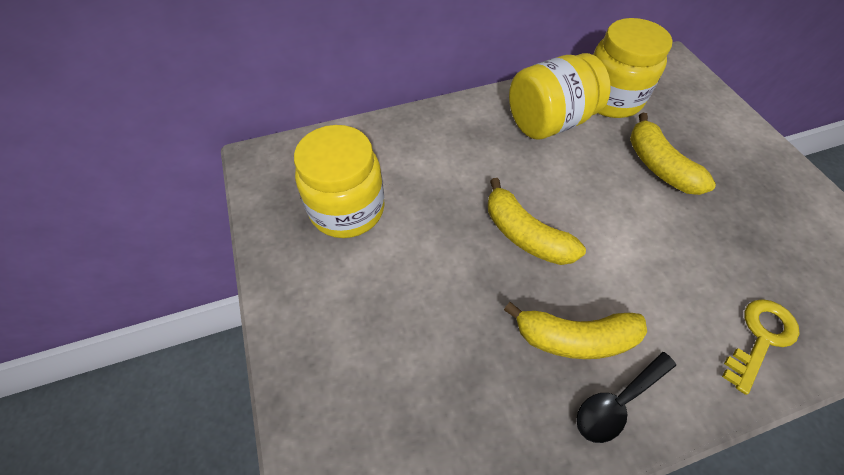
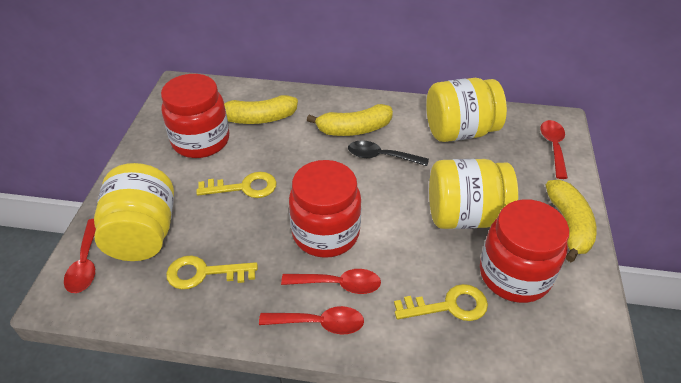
red jar: none = 0 -> [161,74,229,158] [289,160,361,258] [480,199,569,303] = 3
red spoon: none = 0 -> [64,219,96,293] [259,306,364,334] [281,269,381,294] [541,120,568,179] = 4
yellow key: [722,299,800,395] = 1 -> [166,255,258,290] [196,172,277,198] [394,284,488,321] = 3

